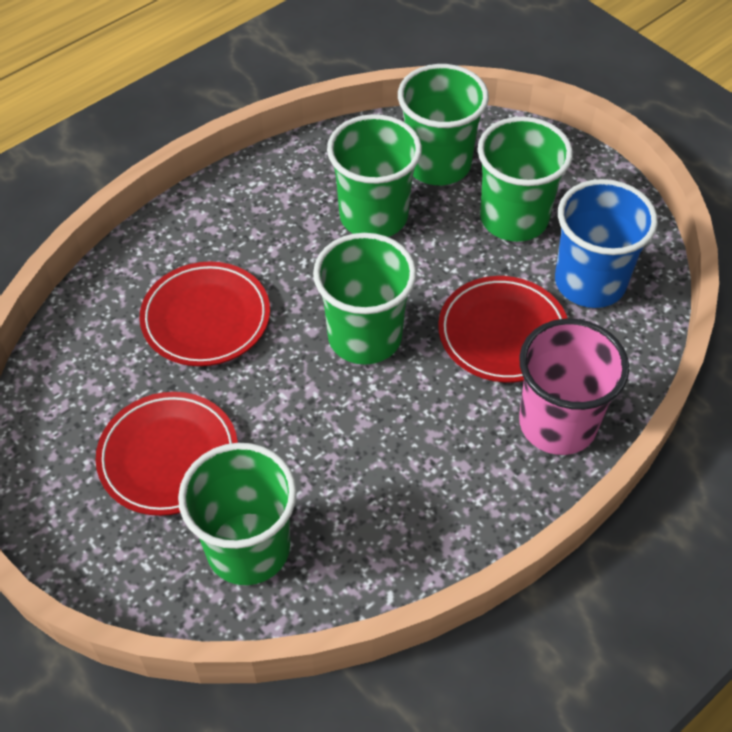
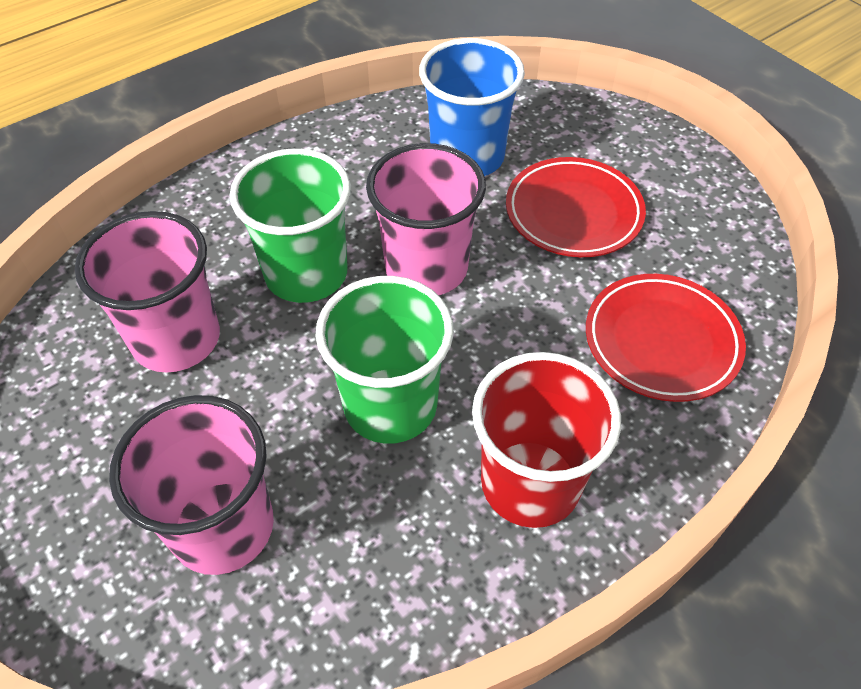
green cup: [178,443,297,585] [313,233,417,365] [327,114,422,237] [398,64,489,185] [478,117,573,242] = 5 -> [230,149,351,303] [316,276,454,444] = 2
pink cup: [519,319,629,455] = 1 -> [75,211,220,373] [109,395,274,575] [366,143,486,295] = 3
red cup: none = 0 -> [472,352,621,528] = 1
red plate: [96,392,238,516] [139,261,270,366] [438,276,568,382] = 3 -> [506,157,646,257] [586,274,746,402] = 2

